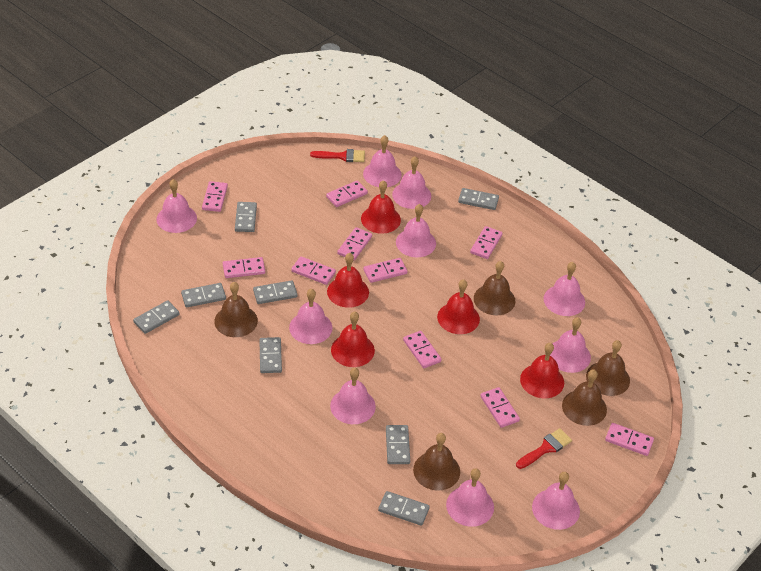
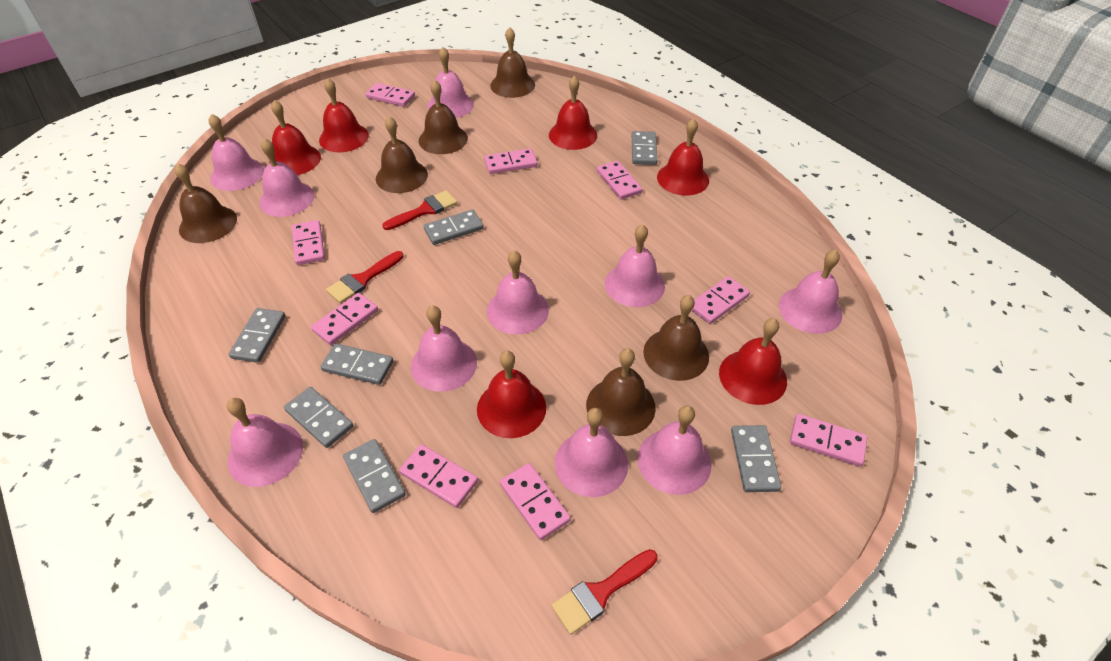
brown bell: [214,282,258,337] [413,433,460,491] [474,261,516,315] [562,369,607,426] [586,340,630,396] = 5 -> [175,163,237,243] [376,116,428,193] [419,80,468,154] [490,27,535,98] [586,348,656,436] [643,295,709,381] = 6
grey domino: [133,300,179,334] [181,283,226,307] [235,202,257,232] [253,280,297,304] [259,337,282,373] [378,491,430,526] [386,425,410,464] [458,188,499,210] = 8 -> [229,308,285,363] [284,387,353,448] [321,343,393,385] [343,439,406,513] [424,209,484,245] [632,131,657,165] [731,425,781,492] = 7
pink domino: [202,181,228,212] [223,257,265,278] [291,256,336,285] [326,180,368,207] [337,227,372,261] [364,258,408,283] [403,331,442,368] [470,226,503,259] [481,387,520,428] [605,423,654,456] = 10 -> [292,220,325,265] [311,293,378,345] [365,83,415,107] [399,444,478,508] [484,148,537,174] [500,463,571,540] [597,161,643,200] [692,276,750,324] [790,414,867,467] = 9
red bell: [327,253,369,308] [331,311,375,367] [361,180,401,234] [437,279,480,334] [520,343,564,398] = 5 -> [269,100,321,175] [319,78,369,152] [477,351,546,438] [549,76,597,150] [657,118,709,196] [719,318,787,405] = 6
red brush: [310,149,365,162] [516,428,572,469] = 2 -> [326,251,404,303] [382,190,457,230] [551,549,658,635] = 3

